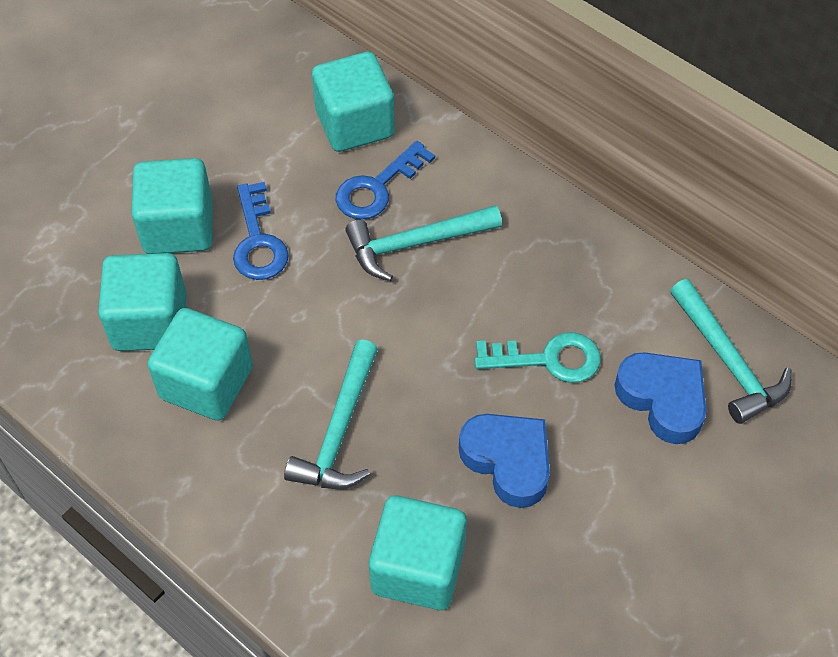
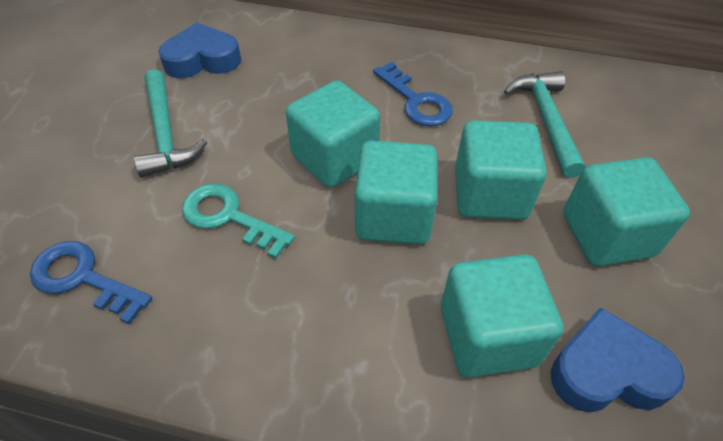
turquoise hammer: [284,340,378,489] [345,205,502,281] [670,279,792,424] = 3 -> [134,69,207,178] [504,71,585,178] = 2

